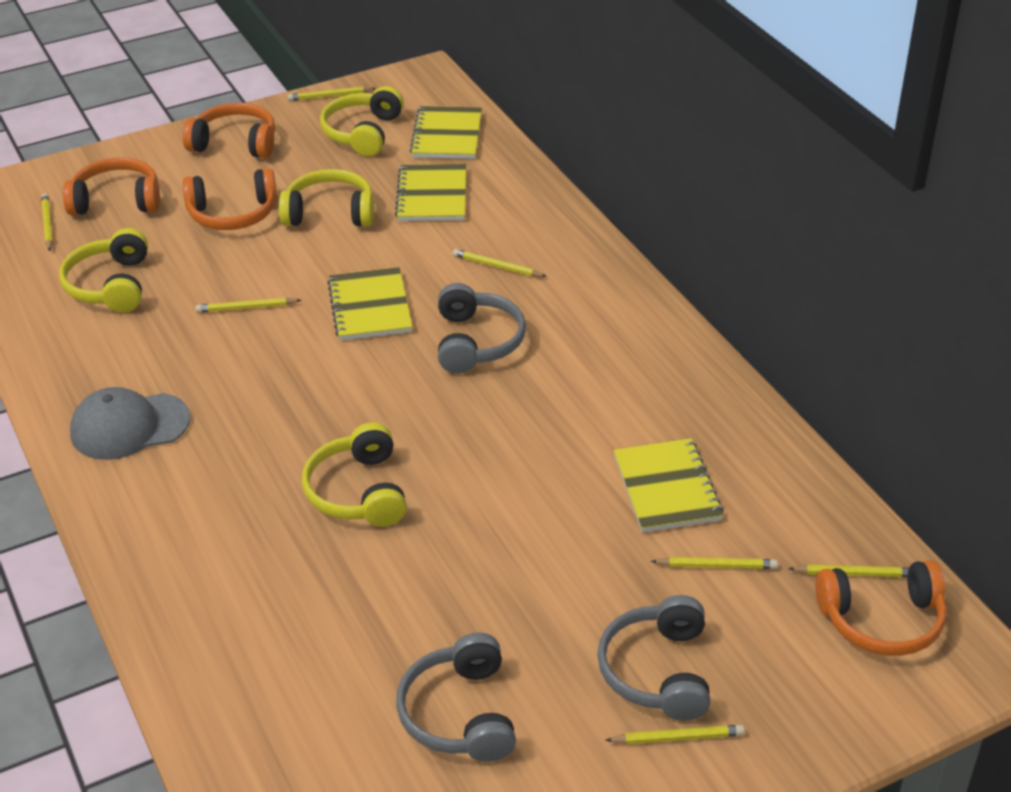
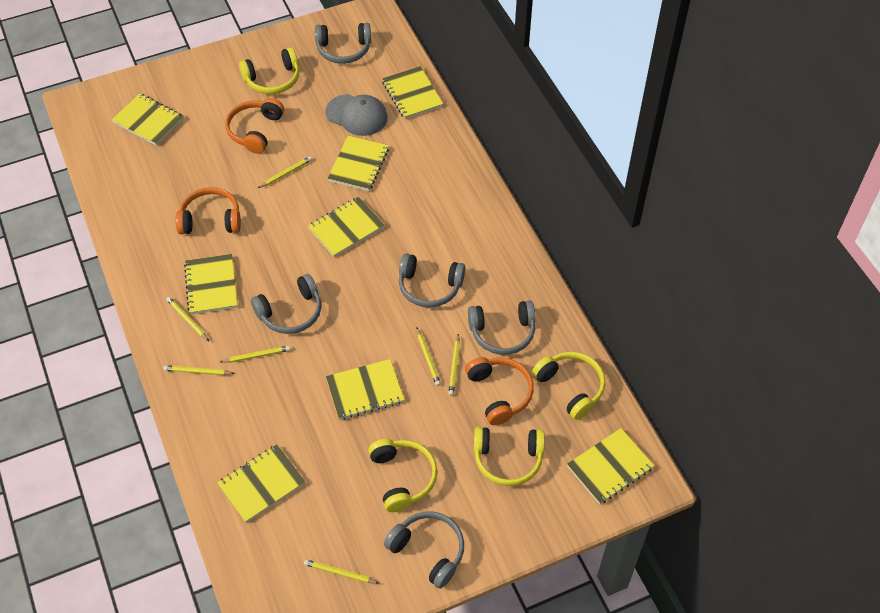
grey headphones: [396,633,516,762] [438,283,526,374] [597,595,710,721] = 3 -> [251,274,321,334] [315,23,371,64] [384,511,464,589] [399,254,465,307] [468,300,535,355] = 5
orange headphones: [63,157,160,215] [182,168,277,230] [183,103,275,158] [815,560,947,656] = 4 -> [176,187,241,234] [225,98,284,154] [465,357,534,425] = 3
yellow notebook: [327,267,413,341] [395,164,466,221] [410,106,482,159] [613,438,724,533] = 4 -> [111,93,184,146] [184,254,237,314] [217,444,306,523] [308,197,384,257] [326,359,404,420] [327,135,389,191] [382,66,443,119] [567,428,655,505] = 8

